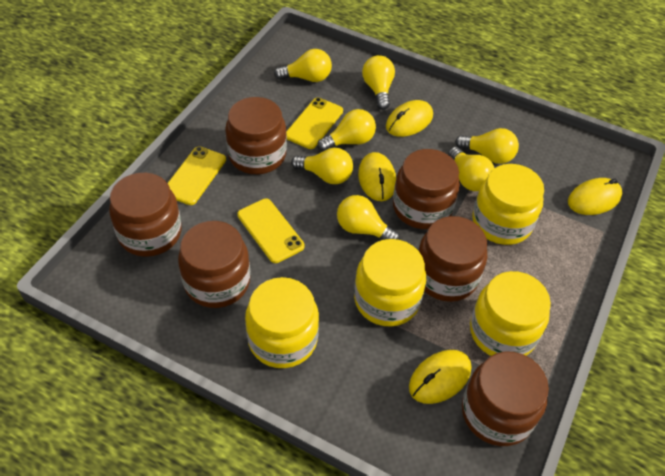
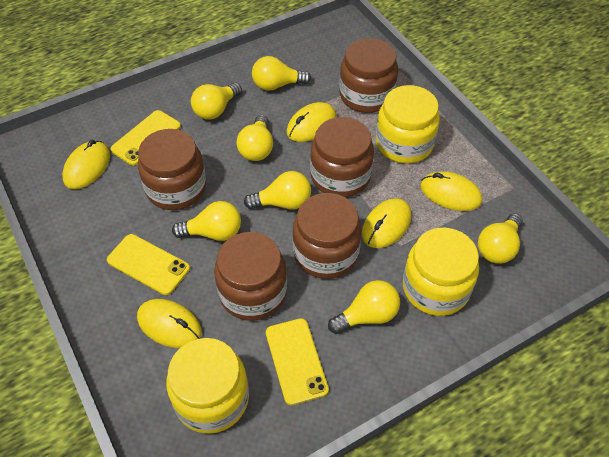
brown jar: [109,173,182,257] [178,221,250,308] [225,97,287,174] [393,149,460,229] [418,216,487,302] [462,351,549,446] = 6 -> [138,129,206,210] [214,232,287,321] [292,193,362,279] [310,117,374,197] [339,38,398,113] = 5
yellow jar: [245,277,319,368] [354,239,426,327] [470,271,551,356] [472,164,544,245] = 4 -> [166,338,249,434] [376,85,440,163] [403,228,479,316] = 3
yellow mouse: [358,152,396,201] [386,100,433,137] [409,350,471,404] [568,178,622,215] = 4 -> [62,140,110,189] [137,299,202,348] [286,102,336,142] [362,198,412,248] [420,172,482,211] = 5

